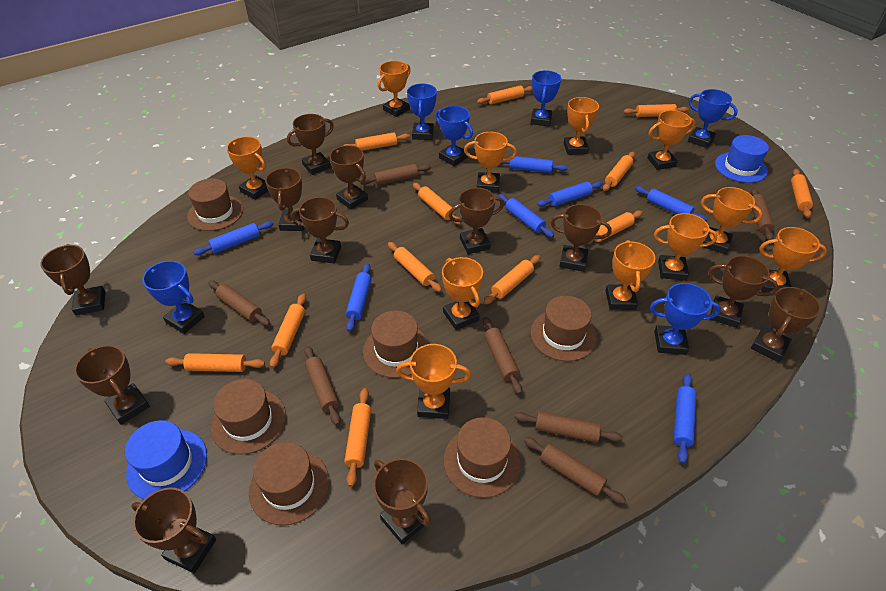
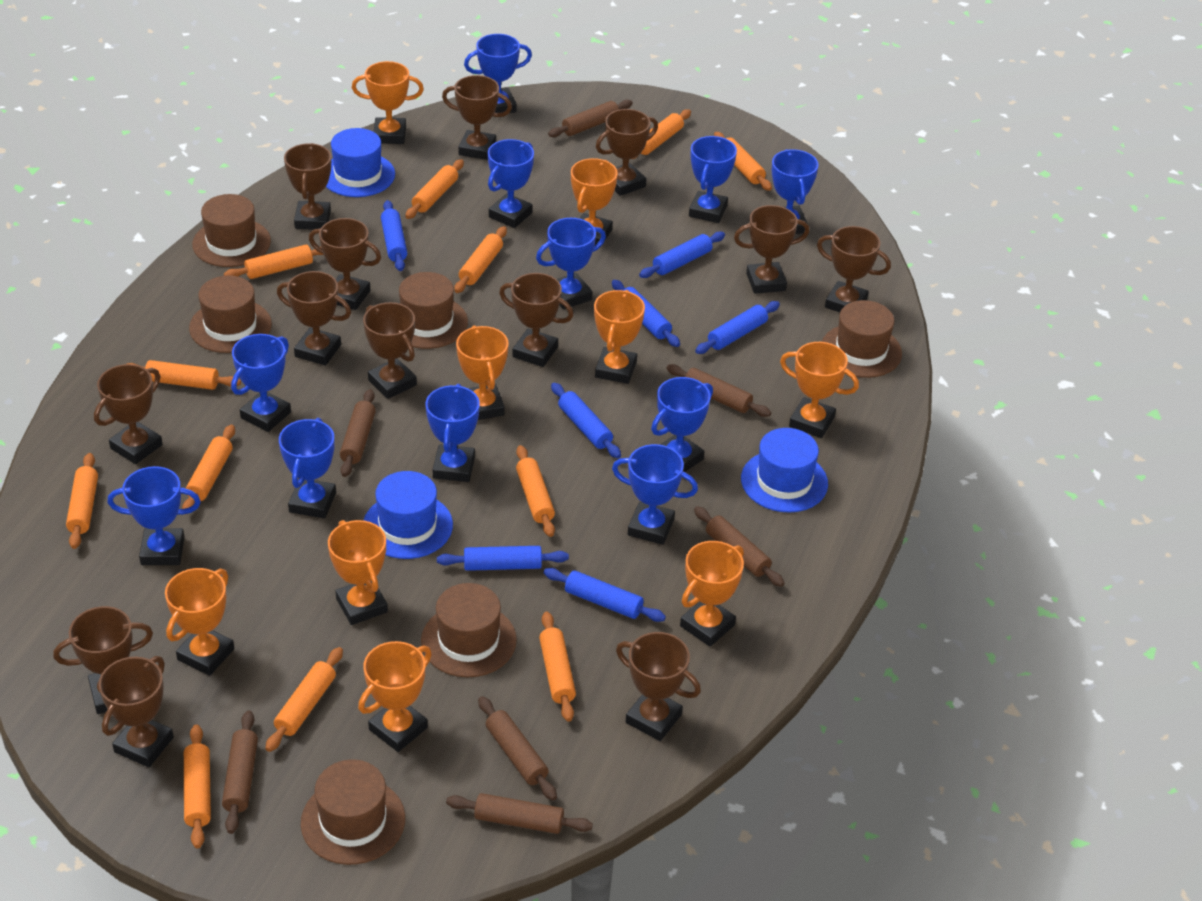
blue hat: [125,420,207,499] [715,135,769,183] = 2 -> [326,128,395,197] [363,471,453,559] [741,428,828,513] = 3
blue trophy: [142,261,205,334] [407,84,437,140] [435,106,473,166] [531,70,561,126] [650,283,721,355] [688,89,738,148] = 6 -> [108,466,201,565] [231,334,291,432] [279,418,336,518] [425,384,480,482] [464,34,532,113] [488,139,534,228] [536,218,606,309] [612,444,698,545] [651,377,713,472] [689,136,737,223] [772,149,819,234] = 11
brown trophy: [40,244,105,316] [74,345,150,425] [131,487,216,573] [265,167,304,231] [287,114,334,175] [291,197,349,263] [329,145,368,210] [373,458,431,545] [449,188,504,254] [550,204,612,272] [708,255,779,328] [751,287,821,362] = 12 -> [53,606,153,714] [94,364,162,464] [98,656,174,767] [277,271,351,366] [284,143,331,230] [309,218,381,310] [363,302,417,399] [442,75,512,160] [499,273,574,367] [596,109,658,196] [616,632,701,741] [734,205,810,294] [817,226,891,312] = 13
orange trophy: [227,136,268,200] [378,61,411,117] [396,344,471,419] [442,257,483,330] [464,132,517,193] [564,97,599,155] [605,240,655,310] [647,110,695,170] [654,213,718,281] [701,187,763,254] [759,227,827,294] = 11 -> [165,568,234,676] [328,520,388,625] [352,61,424,144] [358,641,432,752] [456,325,509,420] [571,158,618,245] [594,290,645,384] [680,541,744,646] [780,342,859,438] = 9

